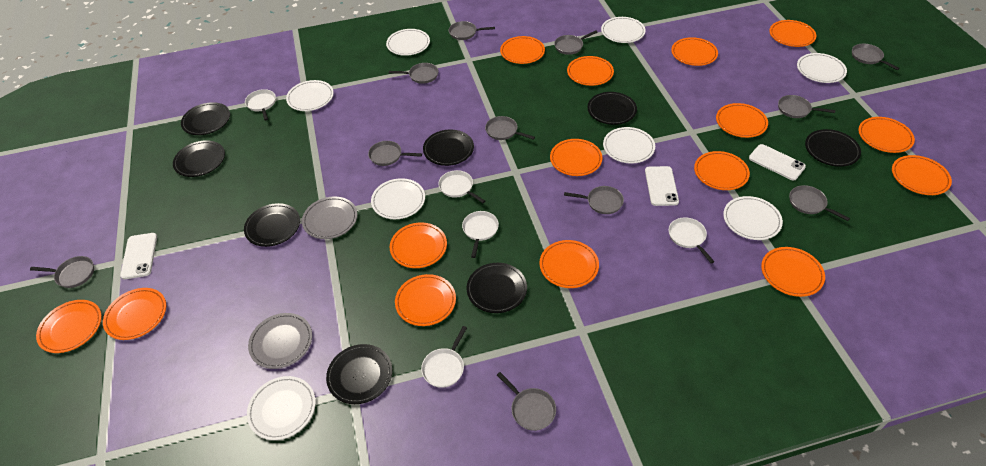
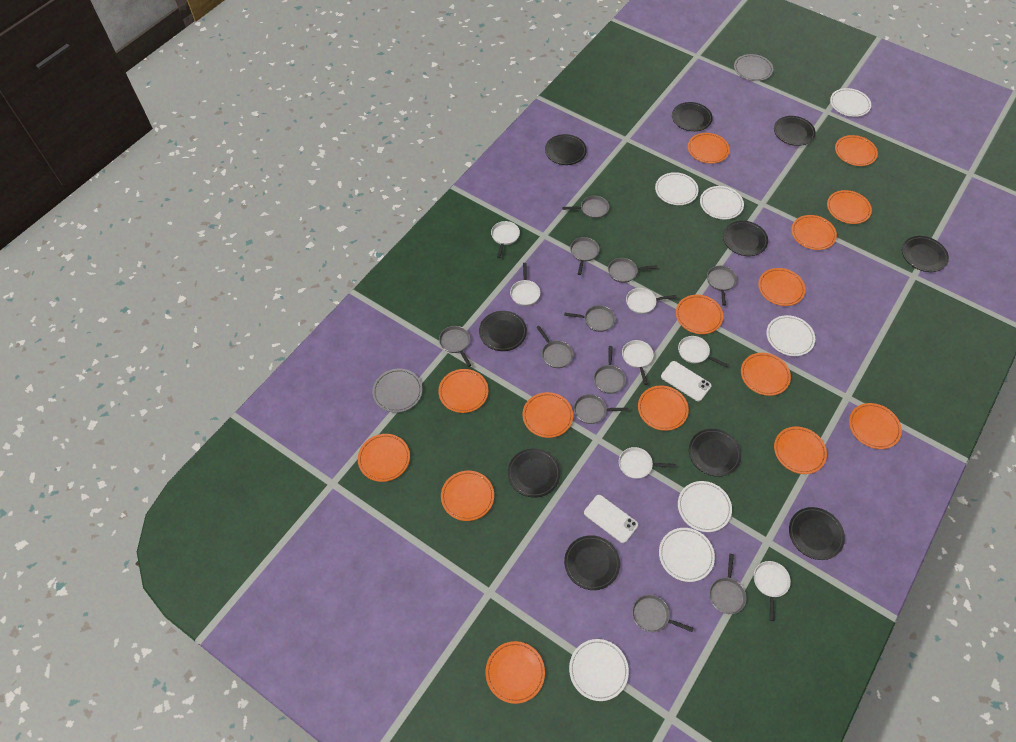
black plate: [173,140,225,177] [181,102,230,135] [244,203,300,247] [326,344,392,404] [423,129,474,166] [467,263,527,313] [587,92,637,125] [805,129,861,167] = 8 -> [479,311,527,351] [508,448,560,498] [545,134,587,165] [564,535,620,590] [672,102,713,131] [689,429,741,477] [723,221,768,256] [774,116,816,146] [789,507,845,560] [902,236,949,272] = 10
white pan: [245,89,276,121] [421,326,467,388] [438,170,485,203] [462,211,499,258] [669,217,714,264] = 5 -> [491,221,520,258] [510,263,540,306] [619,447,676,479] [622,340,654,385] [626,288,677,314] [678,336,728,367] [754,561,791,621] = 7
white phone: [120,233,157,279] [645,166,679,206] [749,144,806,180] = 3 -> [584,495,638,543] [661,361,711,401] = 2
white plate: [247,376,315,440] [286,80,334,111] [371,178,425,219] [386,29,430,56] [601,17,645,43] [603,127,655,163] [723,196,783,240] [797,53,847,83] = 8 -> [569,639,629,701] [655,172,699,205] [659,528,715,582] [678,481,732,532] [700,186,744,220] [766,315,815,356] [830,88,871,117] = 7

